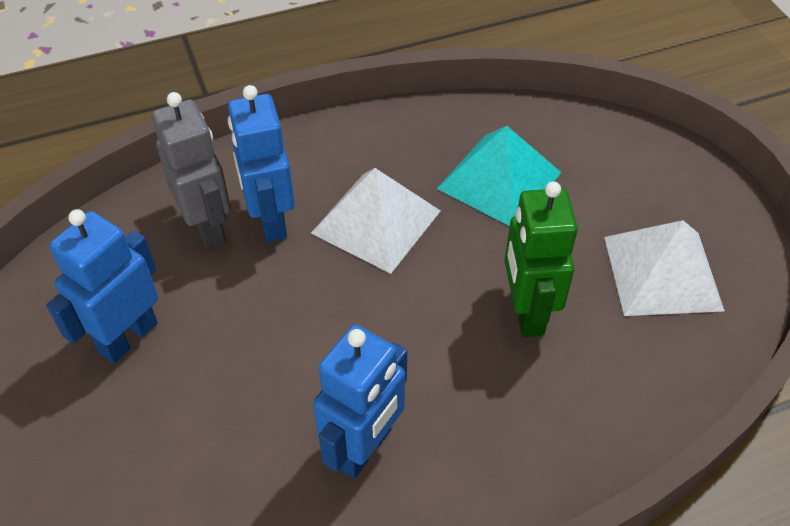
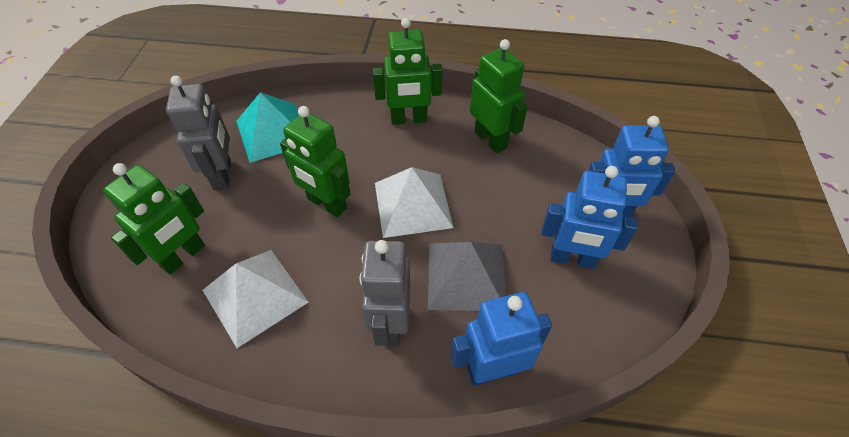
green robot: [504,181,578,337] = 1 -> [103,163,205,275] [280,106,351,217] [373,18,443,125] [470,39,528,154] = 4
grey pyramid: none = 0 -> [428,242,506,311] = 1
grey robot: [152,92,231,249] = 1 -> [166,75,231,190] [359,240,410,346] = 2

